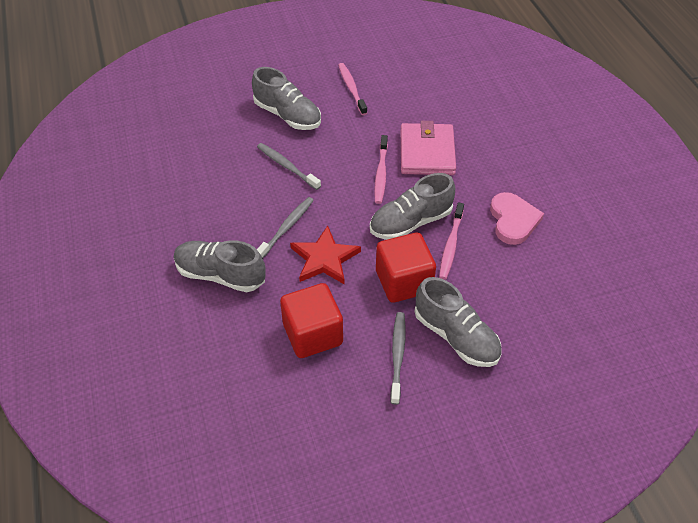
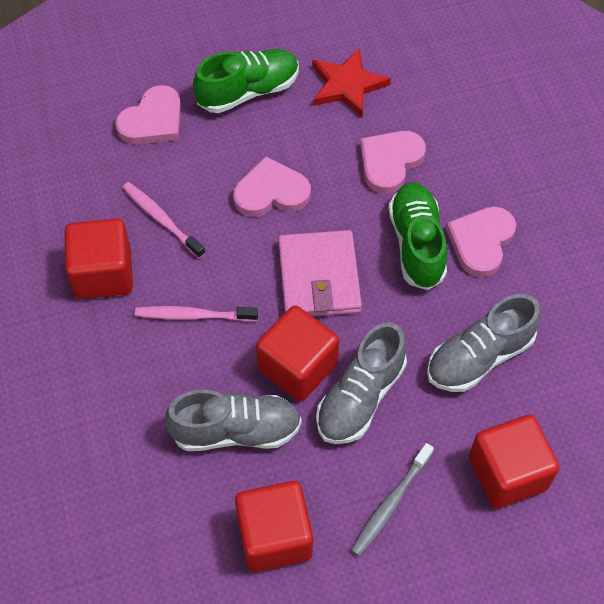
green shoe: none = 0 -> [193,49,299,113] [388,182,447,290] = 2
grey shoe: [174,240,266,292] [252,67,321,130] [370,173,455,240] [415,277,501,367] = 4 -> [165,390,302,451] [316,322,407,444] [427,294,541,392] = 3
grey toothbrush: [257,143,321,190] [257,197,314,258] [390,312,406,405] = 3 -> [351,443,434,556] = 1
pink heart: [490,192,544,245] = 1 -> [115,85,181,144] [233,156,311,217] [360,131,426,194] [446,206,516,277] = 4
pink toothbrush: [338,63,367,115] [374,135,388,204] [439,202,464,280] = 3 -> [122,182,205,258] [135,306,258,321] = 2
red cube: [280,283,343,358] [376,233,436,303] = 2 -> [65,218,133,299] [235,481,313,572] [256,306,339,401] [469,415,559,509] = 4

